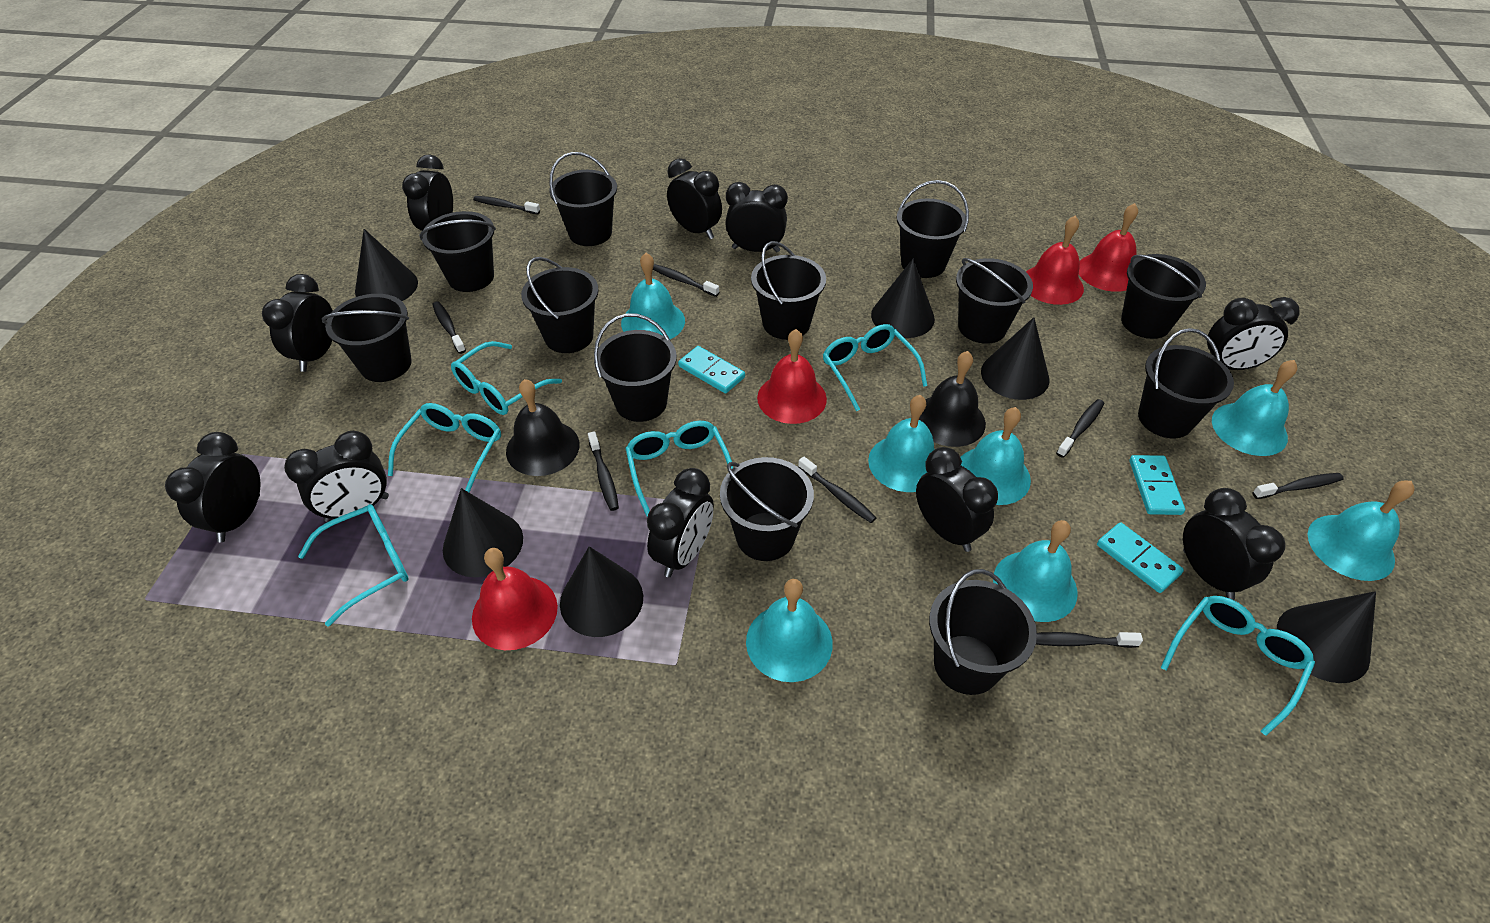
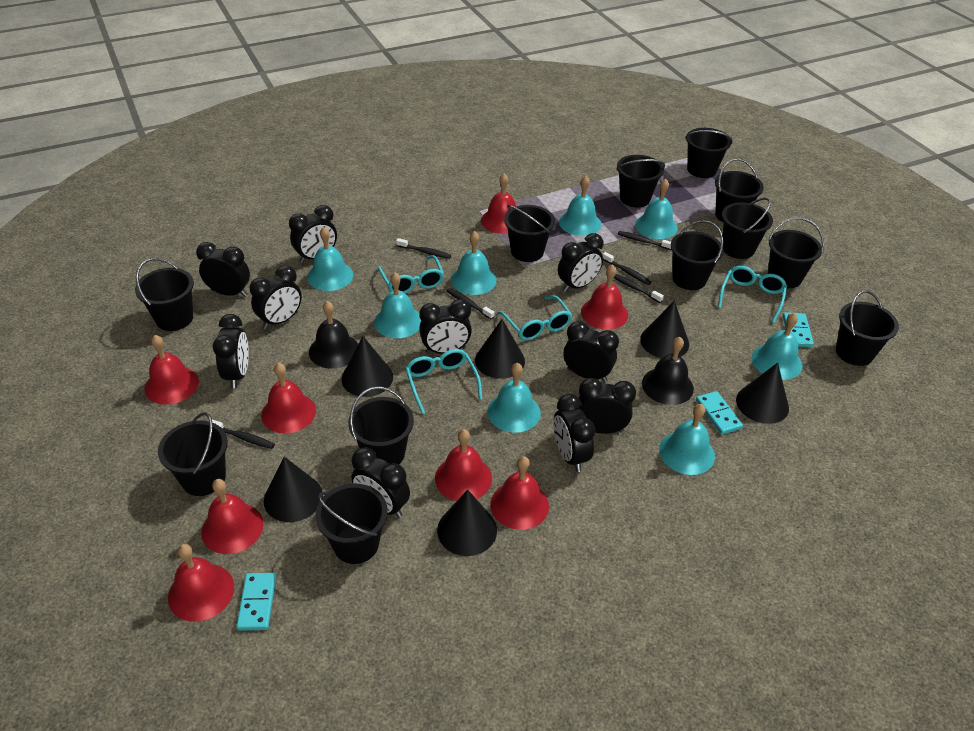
black toothbrush: [432,301,466,354] [473,196,540,215] [588,431,619,511] [653,264,719,297] [798,457,877,523] [1036,632,1143,648] [1056,399,1104,458] [1252,473,1344,499] = 8 -> [212,420,275,449] [396,238,451,259] [446,288,494,319] [603,252,652,285] [614,274,664,303] [618,231,671,250] = 6
red bell: [472,548,558,650] [757,329,827,424] [1026,216,1084,305] [1079,203,1138,292] = 4 -> [145,335,199,405] [168,544,234,622] [201,479,263,554] [261,363,316,433] [435,429,492,501] [481,173,516,234] [490,456,549,530] [581,264,628,330] = 8
turquoise bell: [621,253,685,339] [746,579,833,682] [868,395,935,492] [960,407,1031,505] [993,520,1078,622] [1212,360,1297,456] [1308,480,1414,581] = 7 -> [307,227,353,291] [374,272,421,338] [451,231,497,295] [487,363,541,433] [559,176,601,236] [635,179,678,239] [659,404,715,475] [751,313,802,380] = 8
turquoise glasses: [298,504,409,627] [388,403,501,492] [451,341,562,415] [625,421,733,517] [823,324,927,411] [1160,596,1315,736] = 6 -> [378,255,444,293] [405,349,482,414] [497,295,572,341] [718,266,787,323] = 4

